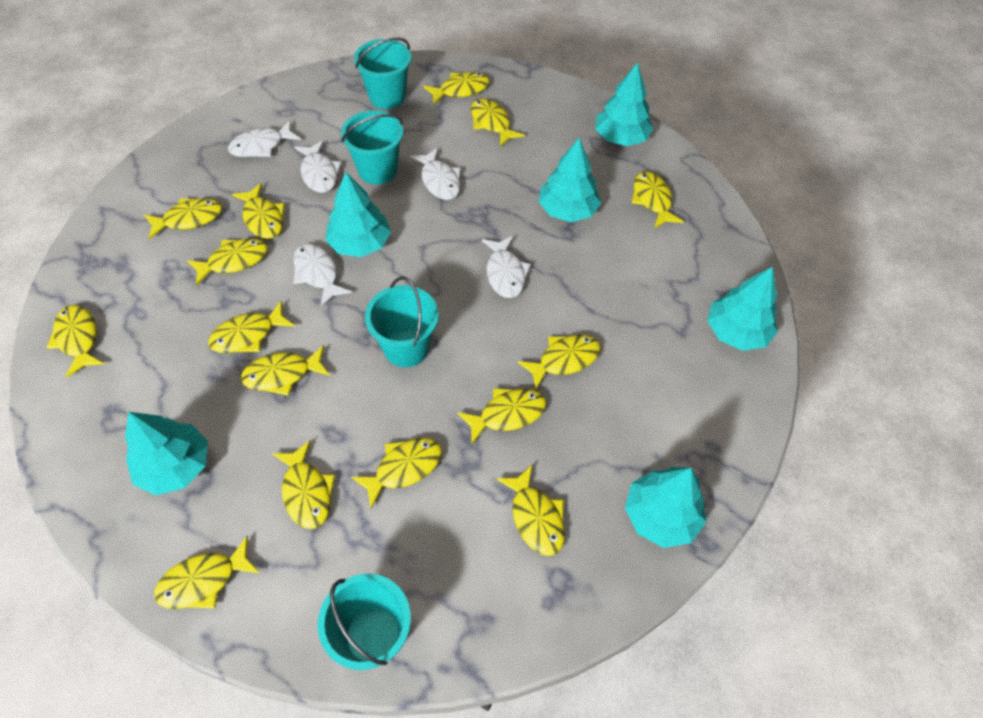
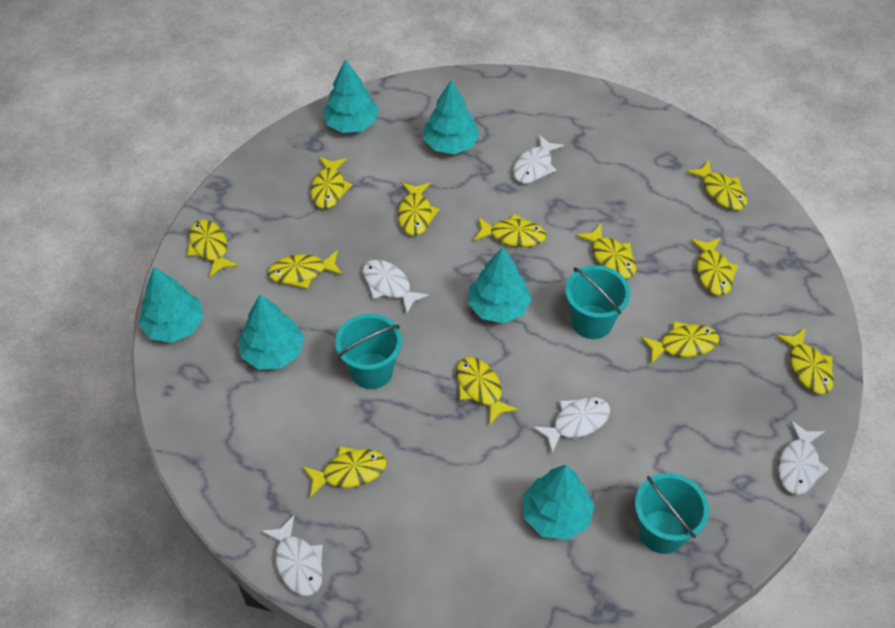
turquoise bucket: [318,574,411,670] [341,110,403,184] [354,37,412,109] [365,276,439,367] = 4 -> [335,314,402,389] [565,265,630,339] [635,473,709,554] = 3
yellow fish: [46,305,104,378] [144,198,222,239] [154,536,260,609] [187,238,268,286] [208,301,295,353] [232,183,285,239] [241,345,330,396] [272,440,335,529] [351,438,442,509] [423,72,490,105] [458,388,546,444] [471,98,525,147] [497,465,565,556] [518,334,601,389] [632,171,684,228] = 15 -> [187,220,239,278] [268,250,343,289] [302,446,386,498] [310,157,353,209] [398,182,440,236] [456,357,519,425] [474,214,546,247] [576,224,636,279] [640,321,719,364] [686,160,747,210] [690,237,738,296] [776,328,834,394] = 12

